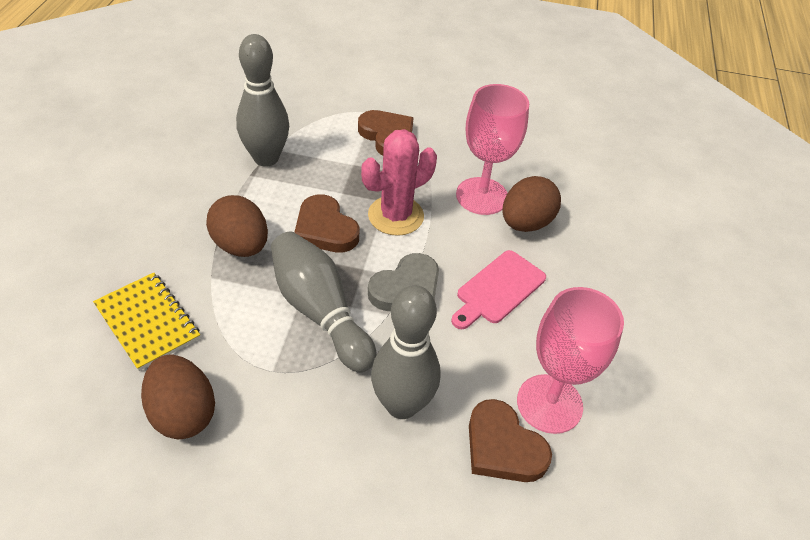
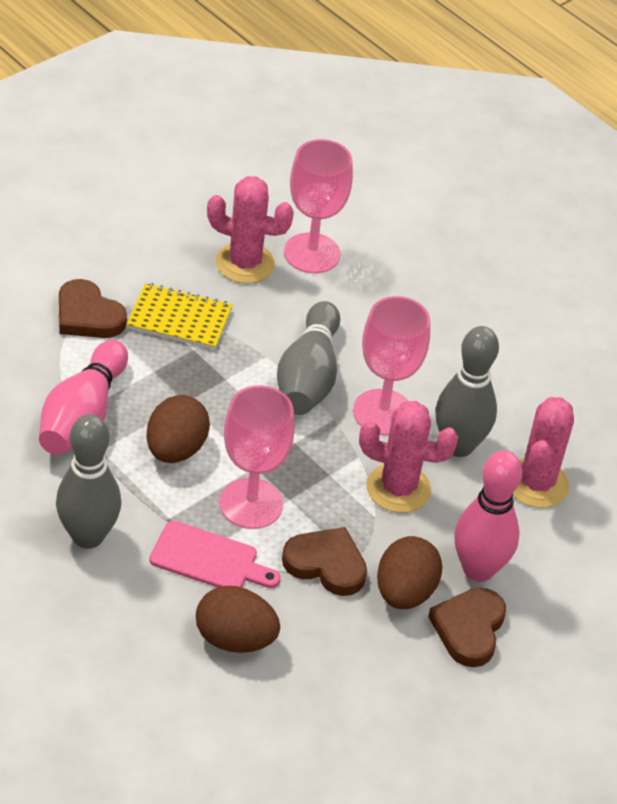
grey heart: [368,253,439,311] = 1 -> none = 0
pink bowling pin: none = 0 -> [39,340,128,455] [454,450,522,582] = 2
pink cactus: [361,129,437,236] = 1 -> [207,176,294,283] [359,401,458,513] [513,397,574,508] = 3
pink goblet: [456,84,529,215] [517,287,624,434] = 2 -> [219,385,295,529] [284,139,353,273] [353,296,430,436] = 3

